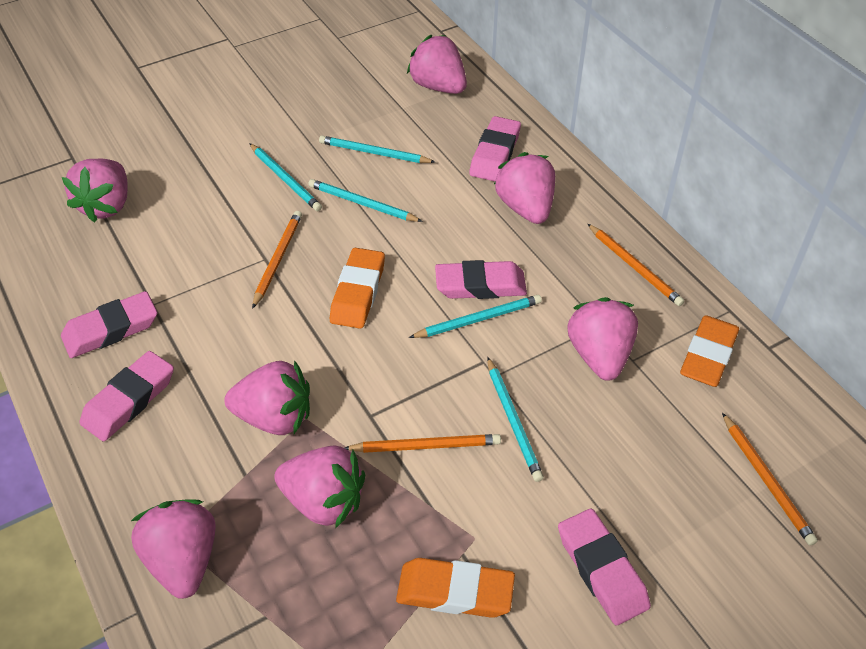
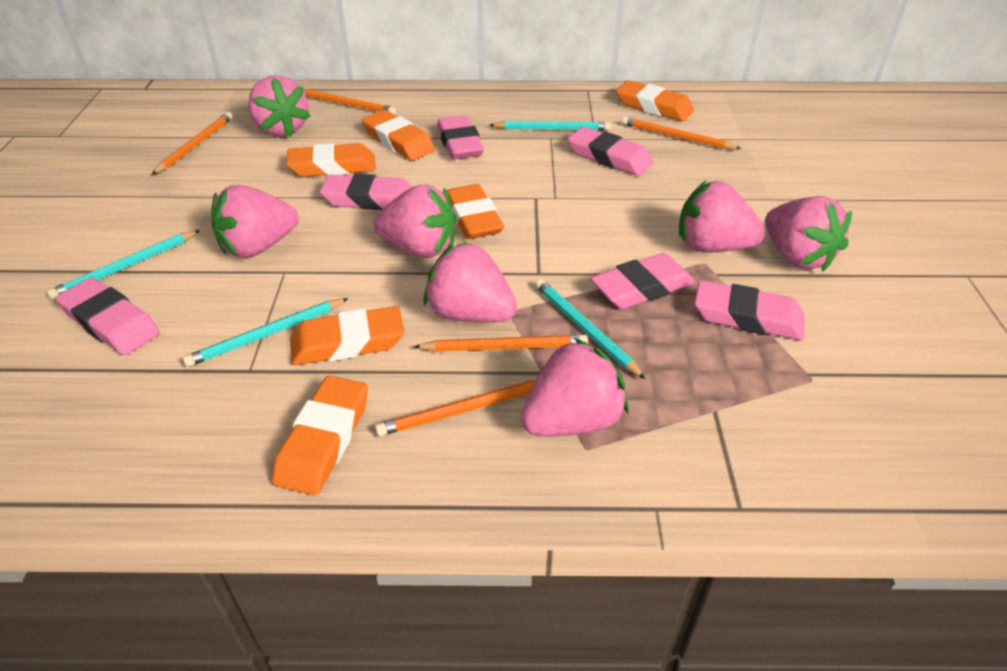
orange eraser: [330,248,385,329] [396,558,515,618] [680,315,739,387] = 3 -> [272,375,368,495] [286,143,376,177] [290,306,405,365] [362,110,435,161] [446,184,504,239] [616,80,694,121] = 6
orange pencil: [252,211,302,309] [345,434,501,453] [588,224,684,306] [722,413,818,546] = 4 -> [152,112,233,175] [303,89,396,114] [375,380,536,436] [413,335,588,352] [622,117,741,149] = 5
pink eraser: [61,291,157,358] [79,351,174,441] [435,260,527,299] [469,116,521,181] [558,509,651,625] = 5 -> [56,278,160,355] [320,174,412,210] [437,115,484,160] [568,127,653,176] [590,253,695,309] [694,280,805,340] = 6
turquoise pencil: [249,143,322,211] [308,179,423,222] [319,136,435,163] [409,295,542,338] [487,357,544,482] = 5 -> [47,230,200,300] [183,298,349,367] [490,121,611,130] [535,279,645,379] = 4

